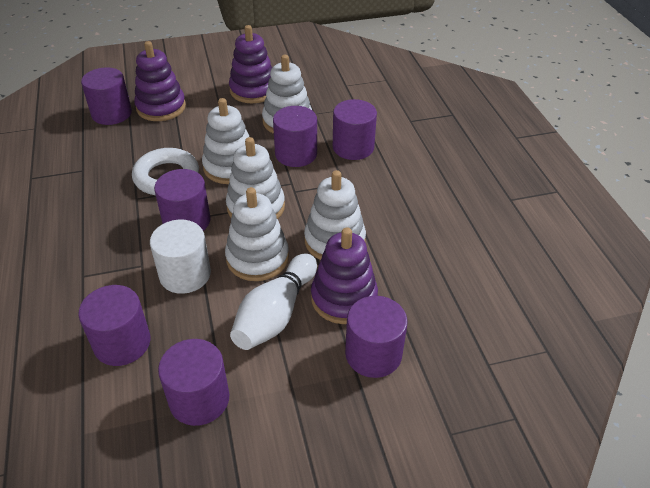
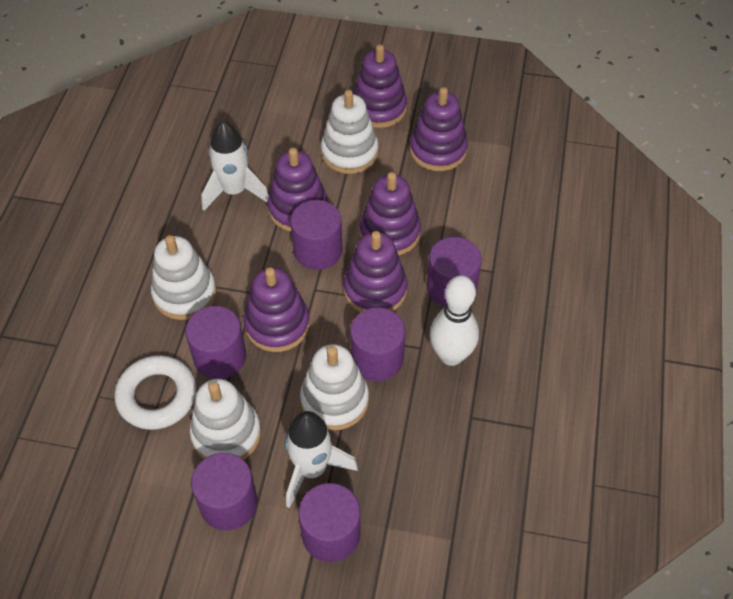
purple cylinder: [78,285,151,366] [81,67,132,125] [154,169,211,231] [158,339,229,426] [273,106,317,167] [333,99,377,160] [345,296,408,378] = 7 -> [185,306,246,379] [191,453,257,530] [290,200,343,270] [299,483,361,562] [350,308,405,381] [427,237,482,307] = 6
purple stacking toy: [134,41,186,121] [229,25,272,103] [311,228,378,324] = 3 -> [244,267,310,352] [268,148,328,232] [344,231,408,313] [353,44,407,128] [360,172,421,256] [410,87,468,171] = 6
white cylinder: [150,220,211,294] = 1 -> none = 0
white rocket: none = 0 -> [201,121,269,211] [285,411,358,508] = 2
white stacking toy: [202,98,249,184] [225,187,289,281] [226,137,285,219] [262,55,312,134] [304,170,366,260] = 5 -> [151,235,216,320] [190,379,261,460] [300,344,369,431] [321,90,379,174] = 4

